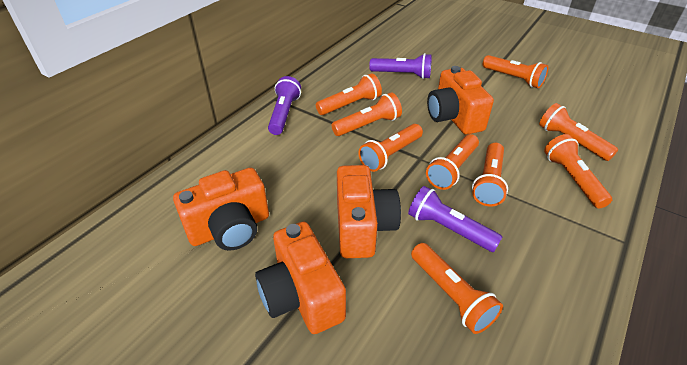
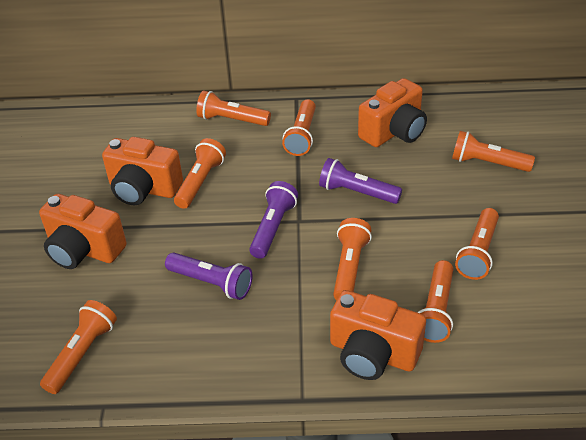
orange flashlight: [316,73,382,115] [331,92,402,136] [359,124,423,172] [411,243,503,334] [426,134,479,190] [472,143,508,206] [482,55,548,88] [539,103,618,161] [544,134,612,208] = 9 -> [40,300,117,394] [174,138,226,209] [196,91,271,126] [282,99,316,156] [333,218,372,300] [417,260,453,343] [452,131,535,172] [455,208,499,280] = 8

